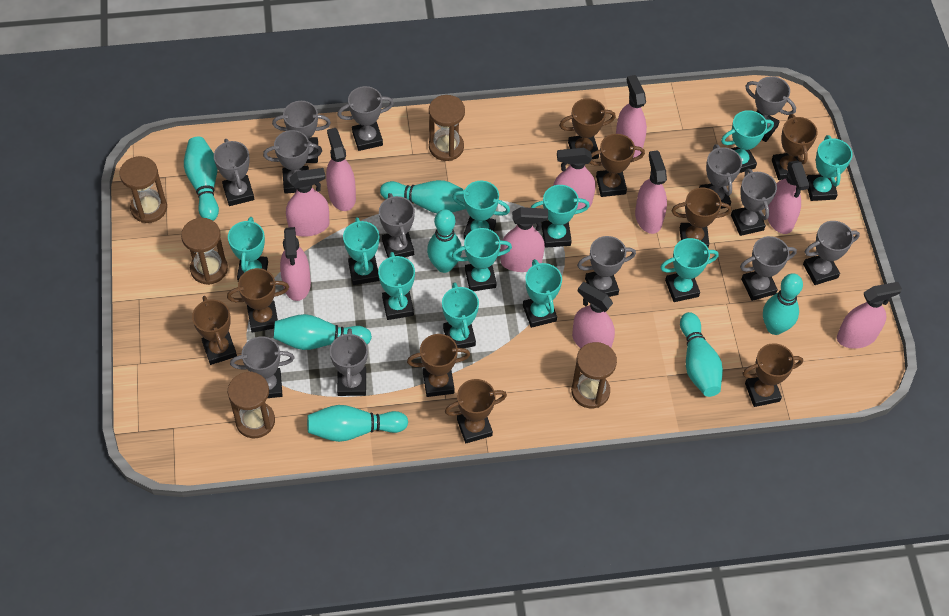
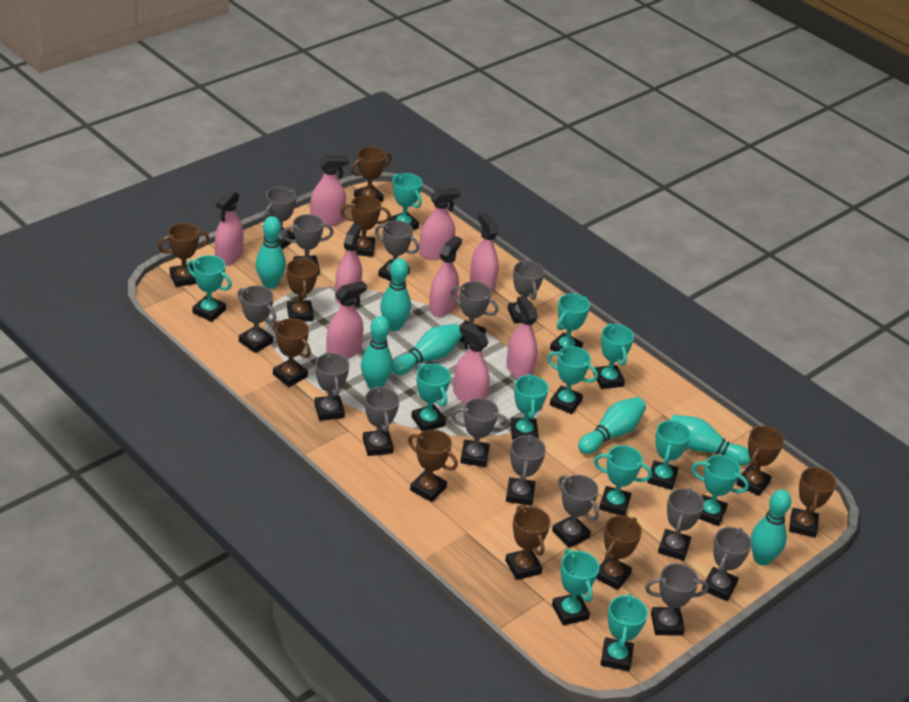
brown hourglass: [119,156,167,223] [181,218,228,285] [228,372,275,438] [429,95,465,161] [571,342,617,408] = 5 -> none = 0
brown trophy: [192,296,237,365] [227,268,289,332] [407,334,470,397] [445,379,507,443] [559,98,616,159] [590,134,645,197] [671,187,731,247] [742,343,803,407] [772,114,818,180] = 9 -> [158,223,209,287] [273,318,311,387] [286,258,318,322] [340,195,391,257] [350,146,392,202] [408,430,458,502] [505,505,550,580] [596,515,642,590] [736,426,784,496] [789,466,836,538] = 10
grey trophy: [214,139,254,206] [230,336,294,398] [263,130,322,194] [272,101,331,163] [330,328,368,396] [337,86,394,151] [379,193,415,258] [577,236,636,297] [699,144,742,209] [731,169,777,236] [740,236,797,301] [745,76,796,142] [803,221,860,285] = 13 -> [237,285,276,353] [264,187,298,249] [282,214,334,275] [314,352,349,421] [363,386,400,456] [375,220,419,281] [450,281,499,345] [451,398,509,467] [506,434,546,506] [508,260,544,323] [552,475,599,548] [645,563,709,636] [658,488,704,561] [702,527,752,601] = 14
pink spray bottle: [280,227,311,301] [286,168,330,237] [326,128,356,211] [500,207,548,272] [553,148,596,210] [572,282,615,348] [616,75,647,158] [635,150,667,234] [768,161,810,234] [837,282,902,349] = 10 -> [215,190,244,266] [310,155,349,225] [326,281,367,359] [335,223,362,305] [419,188,460,260] [429,236,462,317] [453,323,489,404] [470,213,499,293] [506,296,538,379] = 9
turquoise trophy: [228,217,268,281] [343,217,379,285] [378,252,415,320] [442,282,479,348] [452,181,510,239] [452,228,512,291] [523,259,562,328] [531,185,590,248] [660,238,719,302] [721,110,774,173] [807,135,853,201] = 11 -> [187,255,232,322] [389,173,422,230] [411,364,451,432] [510,374,549,441] [547,346,598,414] [550,294,590,351] [552,549,599,625] [593,323,634,389] [594,445,652,516] [601,593,648,671] [647,420,691,490] [692,455,749,526] = 12

